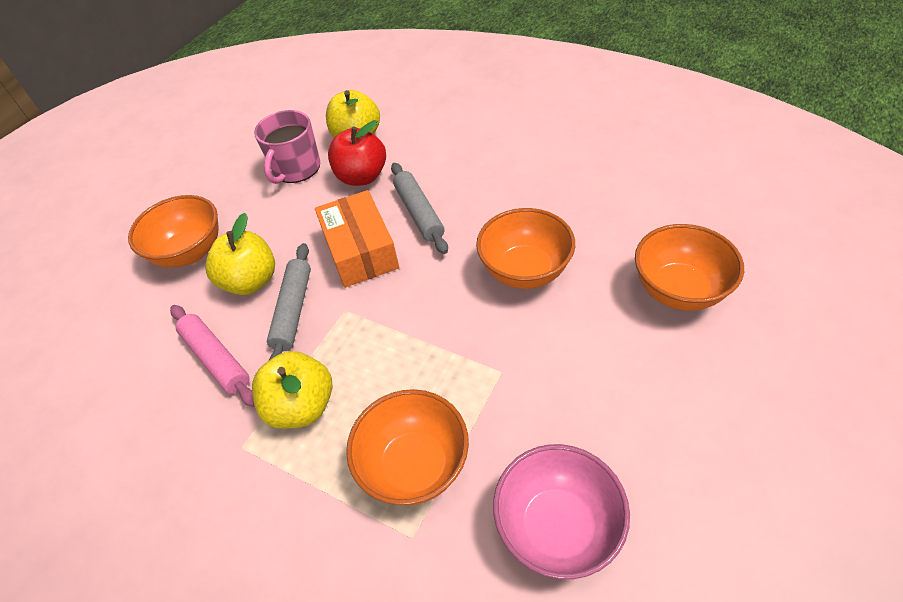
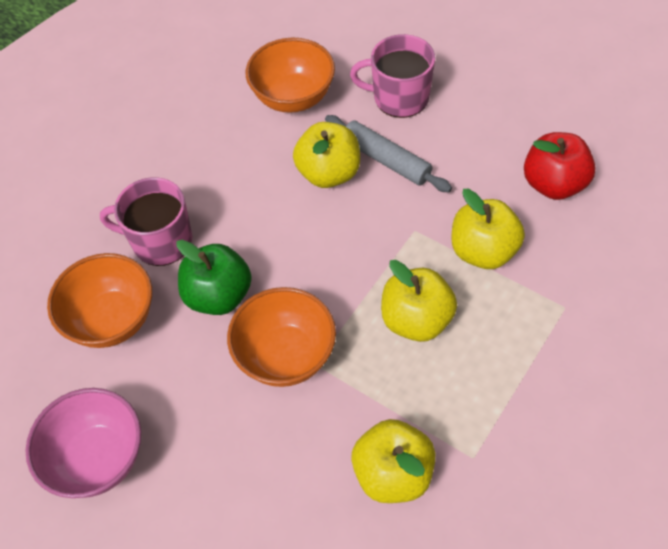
green apple: none = 0 -> [176,240,252,315] = 1
grey rolling pin: [267,243,311,360] [391,163,448,254] = 2 -> [325,115,452,192] = 1
orange bowl: [128,195,219,268] [346,389,469,506] [476,208,575,289] [635,224,744,311] = 4 -> [47,253,152,348] [227,287,336,387] [246,38,335,113] = 3
orange box: [315,190,399,288] = 1 -> none = 0
pink mug: [254,110,320,184] = 1 -> [100,177,192,266] [350,34,435,118] = 2
pink rolling pin: [170,305,255,407] = 1 -> none = 0
yellow apple: [206,213,275,295] [252,351,332,429] [326,90,380,138] = 3 -> [293,122,360,188] [351,419,435,503] [381,260,457,342] [451,189,525,269] = 4

